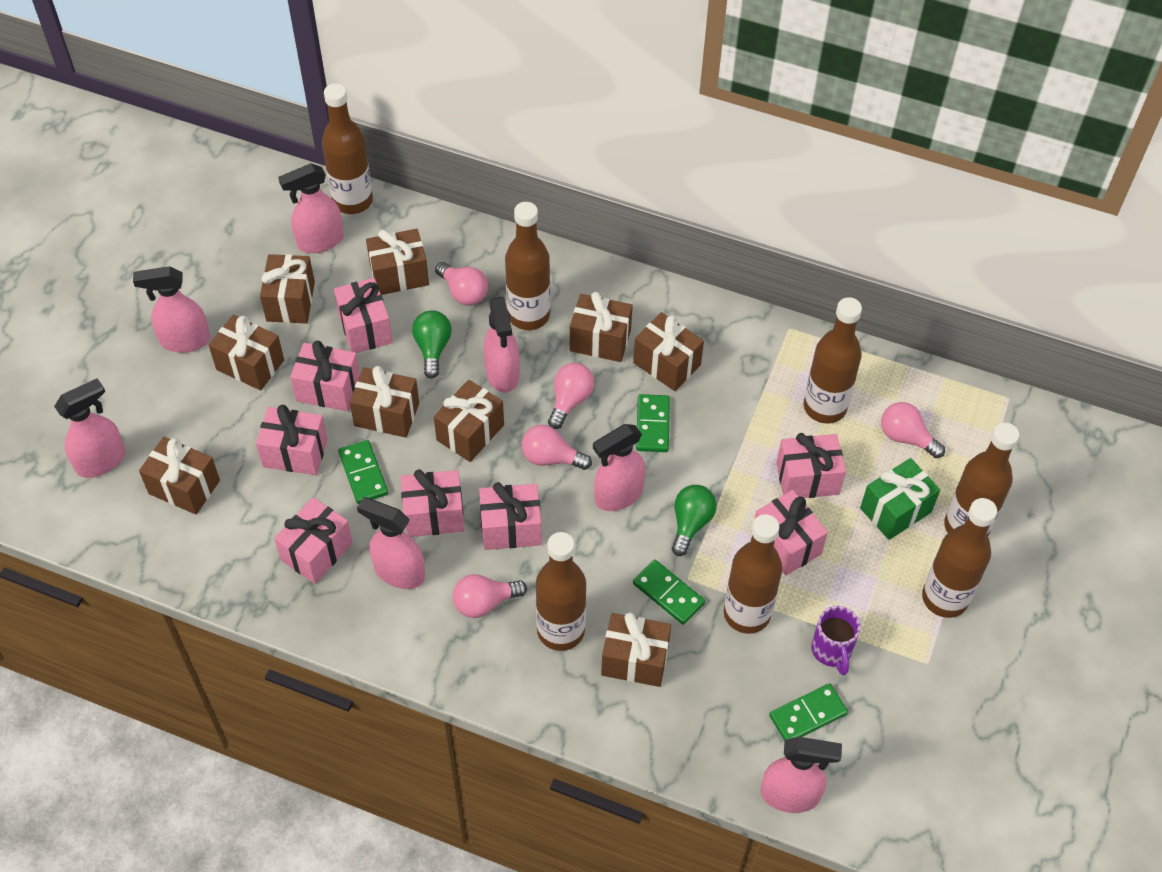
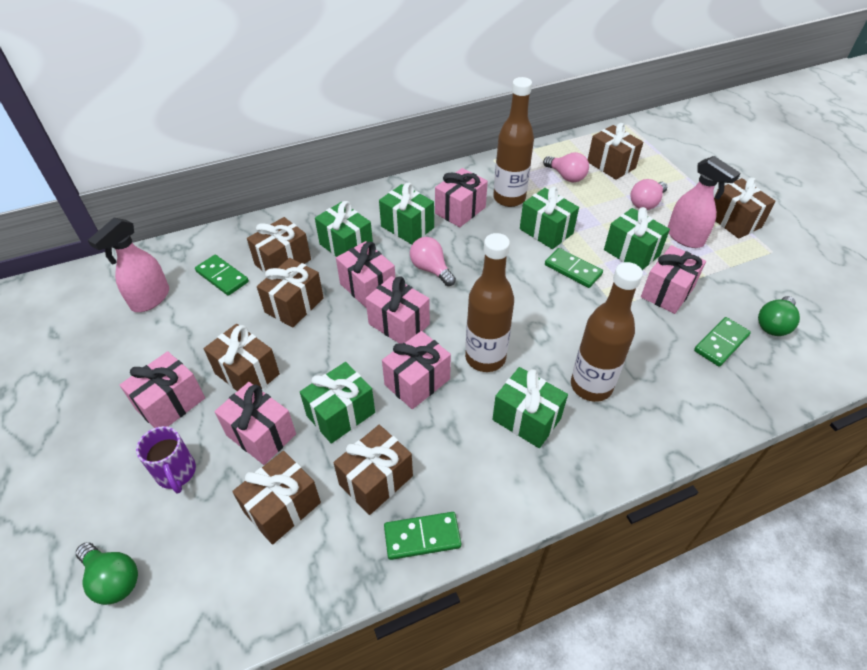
brown bottle: [322,83,373,214] [505,202,550,330] [536,532,586,651] [724,514,782,634] [804,297,862,424] [922,498,997,618] [944,423,1019,536] = 7 -> [465,233,514,372] [493,77,534,207] [571,262,643,402] = 3
brown gift: [139,437,220,515] [209,315,284,390] [260,254,315,324] [350,366,419,438] [366,229,429,295] [434,380,504,462] [570,292,633,362] [601,613,671,687] [633,312,704,391] = 9 -> [204,324,280,391] [232,451,321,545] [247,217,311,274] [257,258,324,328] [333,425,413,515] [588,123,643,180] [714,177,776,239] = 7
green gift: [860,458,940,540] = 1 -> [300,362,375,444] [315,201,373,257] [379,183,434,244] [492,367,568,448] [520,187,579,249] [604,207,670,270] = 6
pink gift: [256,405,328,475] [274,497,353,584] [290,340,360,411] [334,278,393,353] [401,469,465,537] [479,482,542,550] [754,490,828,575] [776,433,846,498] = 8 -> [120,351,205,428] [214,382,296,465] [336,241,395,308] [365,276,430,344] [382,331,451,409] [435,168,488,227] [641,245,706,314] = 7
pink light bulb: [435,262,488,306] [453,574,527,618] [522,425,592,470] [548,363,594,429] [881,402,945,458] = 5 -> [410,237,456,286] [543,152,589,182] [630,179,667,210] = 3
pink spray bottle: [54,378,126,478] [133,266,210,353] [278,163,344,253] [357,497,425,589] [483,296,520,393] [593,424,646,511] [761,737,842,813] = 7 -> [88,218,169,312] [668,156,741,248] = 2

